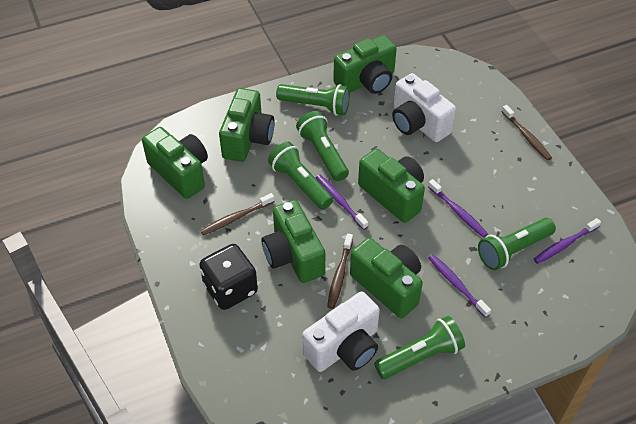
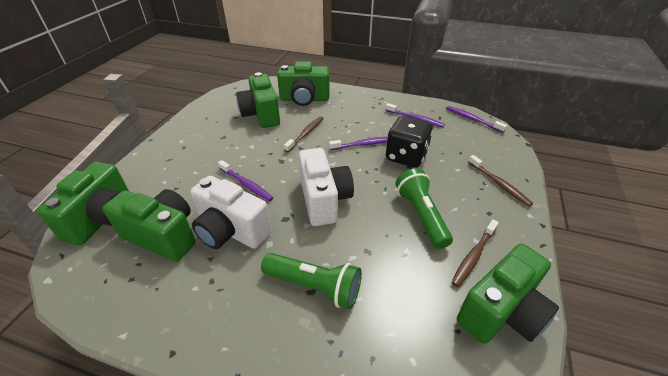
green camera: [142,127,208,199] [219,88,274,162] [261,200,325,283] [333,35,397,94] [350,238,423,318] [358,149,425,223] = 6 -> [37,162,129,245] [102,189,195,262] [236,72,280,128] [277,61,330,106] [457,244,559,344] = 5
green flashlight: [268,142,333,210] [276,84,350,116] [296,111,349,181] [374,316,465,379] [478,218,556,270] = 5 -> [261,253,362,309] [395,168,453,249] = 2

